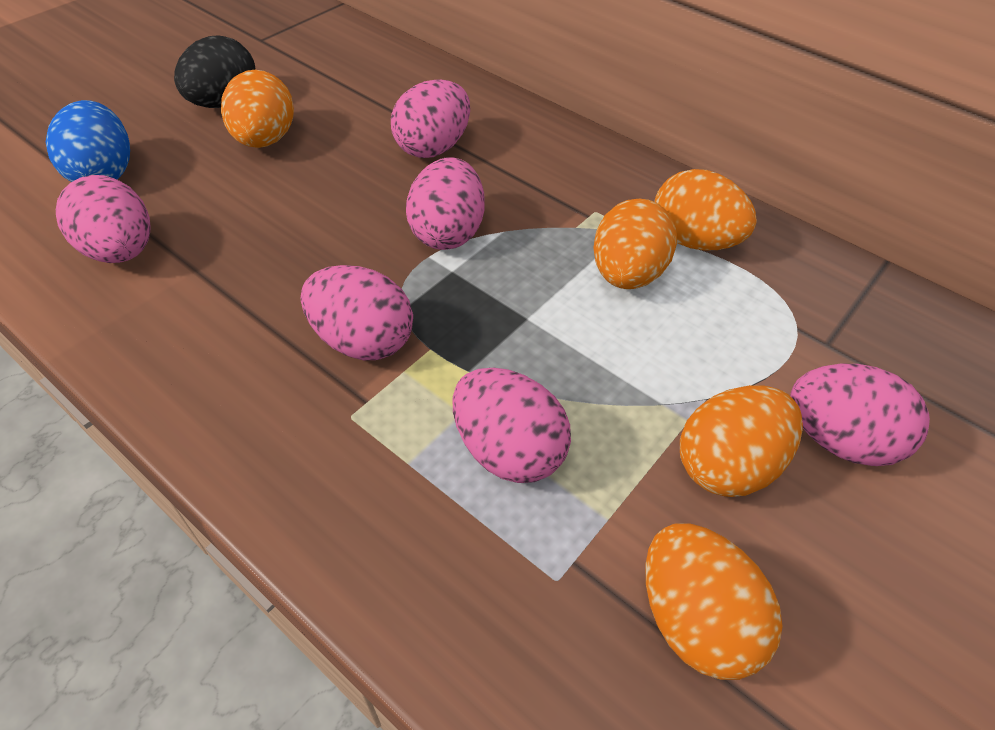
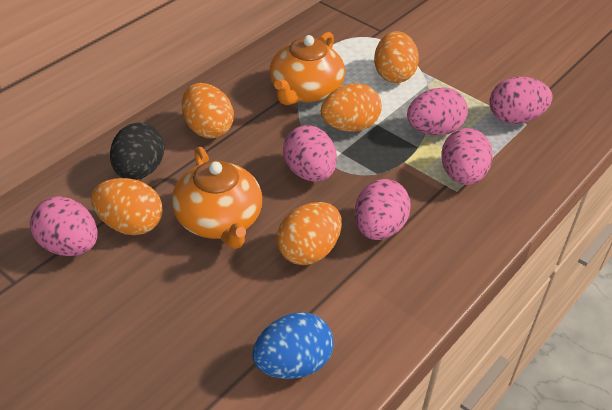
orange teapot: none = 0 -> [172,147,262,249] [269,32,345,105] = 2

